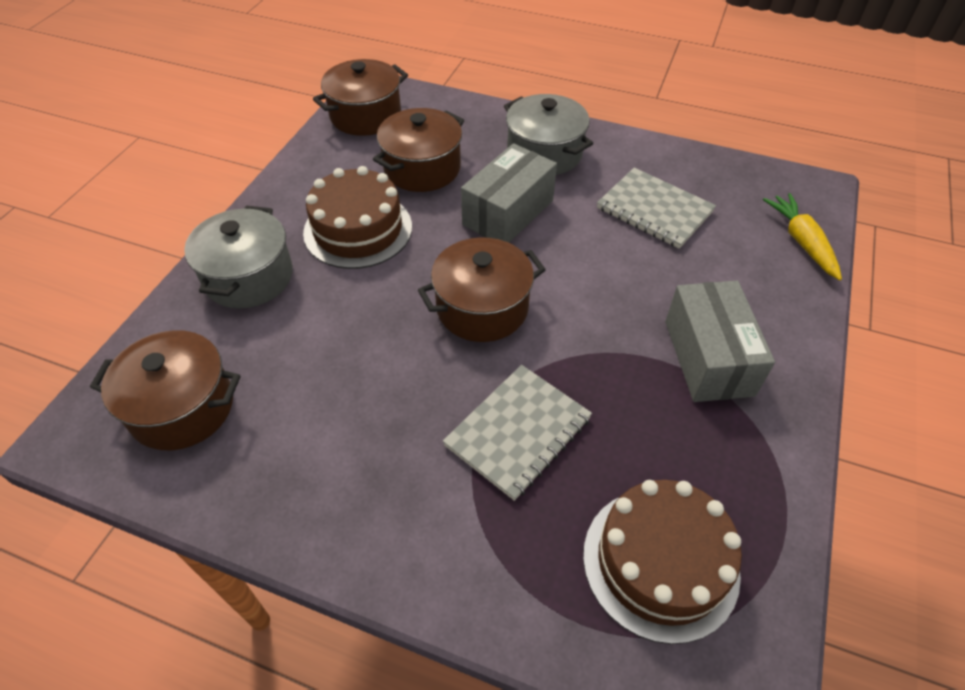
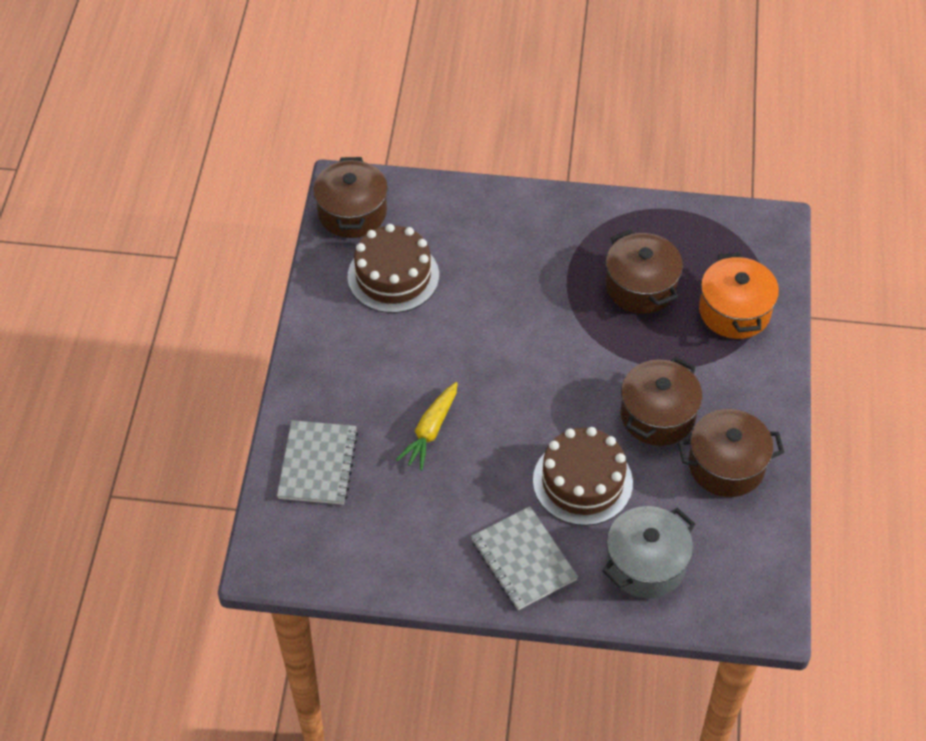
grey box: [461,143,557,243] [665,281,775,402] = 2 -> none = 0
grey pot: [184,205,293,309] [504,94,593,175] = 2 -> [602,506,695,598] = 1
orange pot: none = 0 -> [699,253,779,339] = 1

